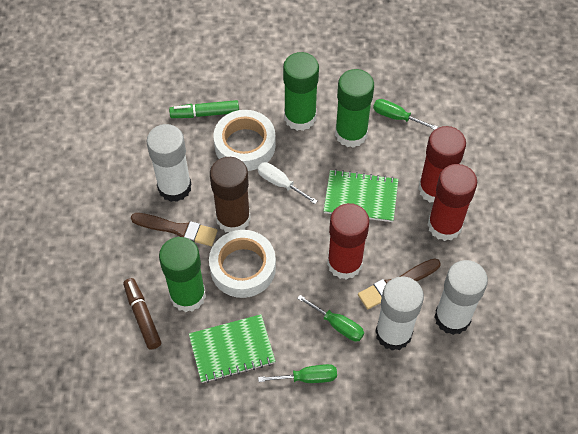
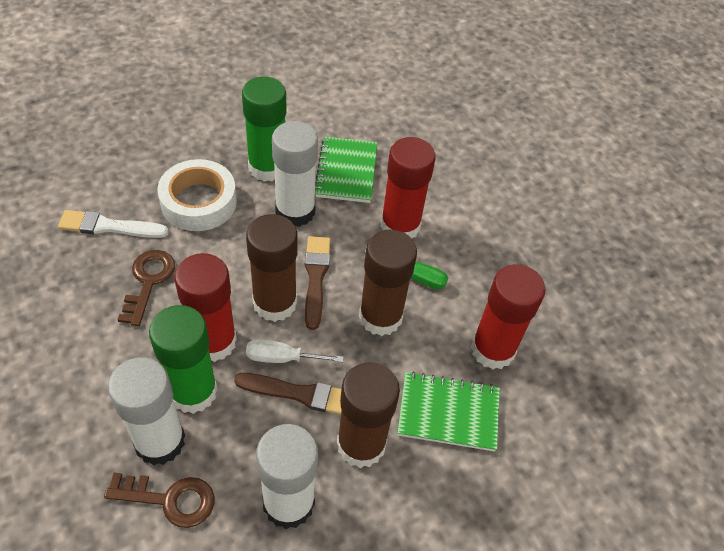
brown glue stick: [210,157,251,232] = 1 -> [246,214,297,322] [337,362,400,468] [359,229,417,336] = 3
brown key: none = 0 -> [104,473,215,528] [118,250,175,326] = 2
brown marker: [123,278,161,350] = 1 -> none = 0
green glue stick: [159,237,206,312] [283,52,319,131] [335,69,374,148] = 3 -> [149,305,218,414] [242,77,286,182] = 2
green marker: [169,100,239,118] = 1 -> none = 0
green screwdriver: [258,364,337,383] [297,295,364,341] [373,99,438,130] = 3 -> [364,250,448,289] = 1
white brush: none = 0 -> [58,210,169,238] = 1
white tape: [209,230,276,298] [213,110,276,171] = 2 -> [157,159,237,231] = 1

